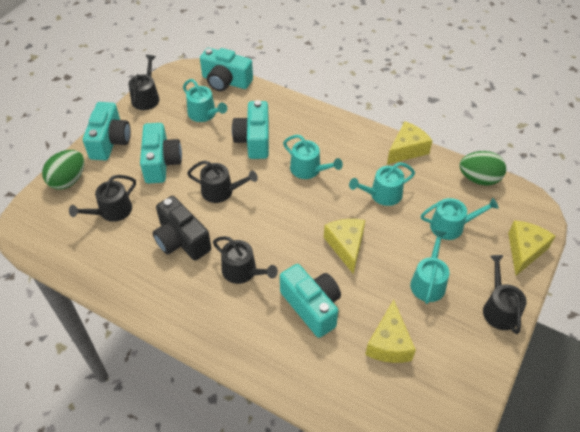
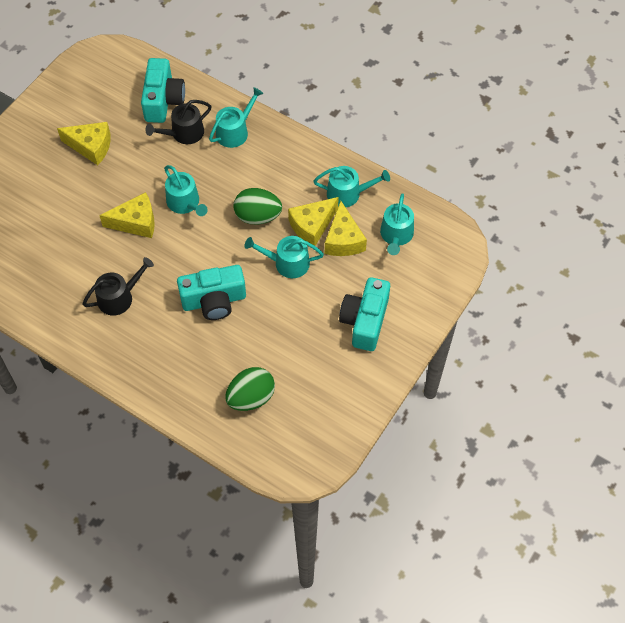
black camera: [153,196,211,261] = 1 -> none = 0
black watering can: [69,175,136,222] [129,55,159,110] [187,160,258,203] [213,236,278,284] [483,255,527,334] = 5 -> [82,257,154,315] [145,100,211,144] = 2
turquoise camera: [83,102,131,160] [140,123,182,184] [200,48,253,91] [232,100,269,159] [280,264,341,338] = 5 -> [141,58,185,123] [177,265,246,320] [339,277,390,351] = 3

